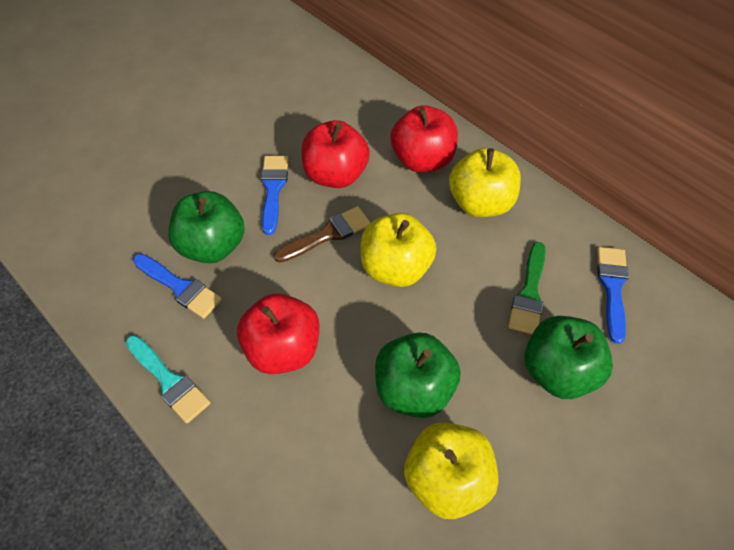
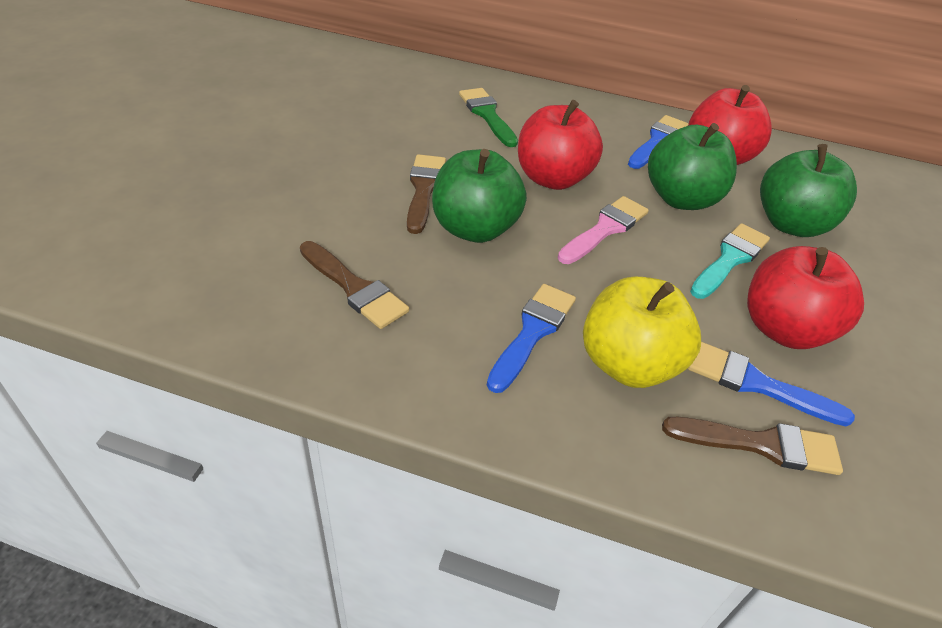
brown brush: [274,206,371,263] = 1 -> [300,241,409,329] [407,154,446,234] [662,417,843,475] = 3
pink brush: none = 0 -> [558,196,649,264] = 1
yellow apple: [361,213,436,287] [404,422,499,519] [449,148,521,217] = 3 -> [583,277,701,388] = 1

